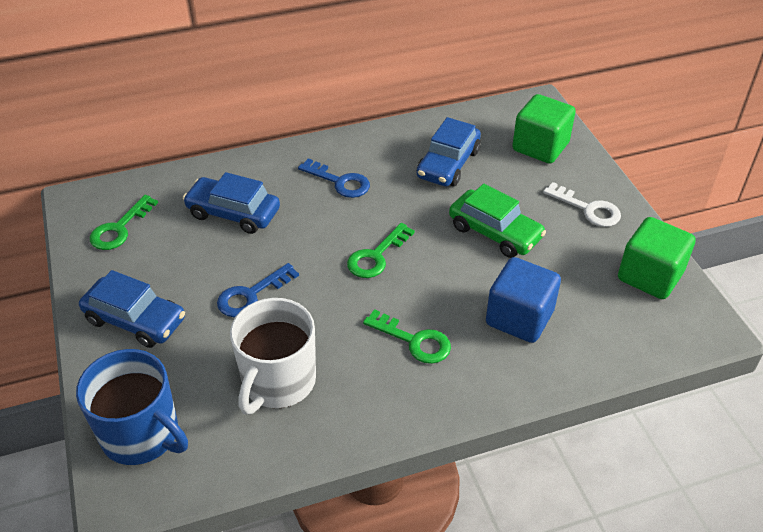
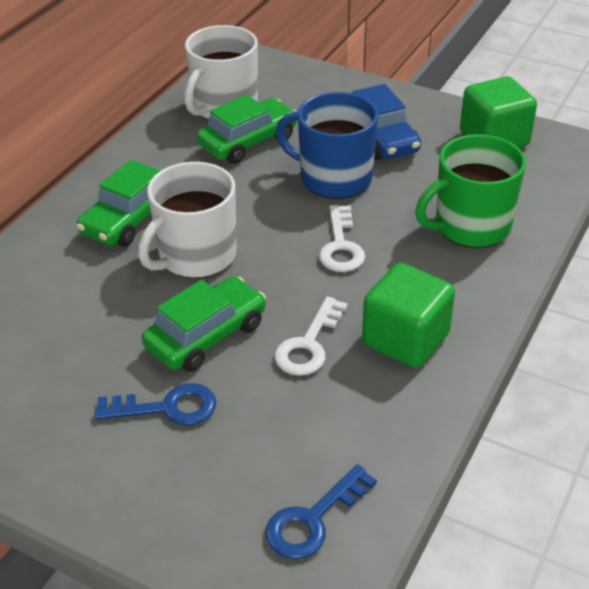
blue car: [79,270,185,348] [183,172,280,234] [417,117,481,187] = 3 -> [353,84,421,160] = 1
blue cube: [486,257,561,343] = 1 -> none = 0
green car: [449,184,546,258] = 1 -> [76,160,160,247] [142,276,266,372] [197,95,297,164] = 3
green key: [90,195,158,250] [347,223,415,278] [363,309,451,364] = 3 -> none = 0
green mug: none = 0 -> [415,134,526,248] = 1
white key: [543,182,621,227] = 1 -> [274,296,348,376] [319,205,365,272] = 2
white mug: [230,298,316,415] = 1 -> [138,162,237,279] [184,25,258,120] = 2

